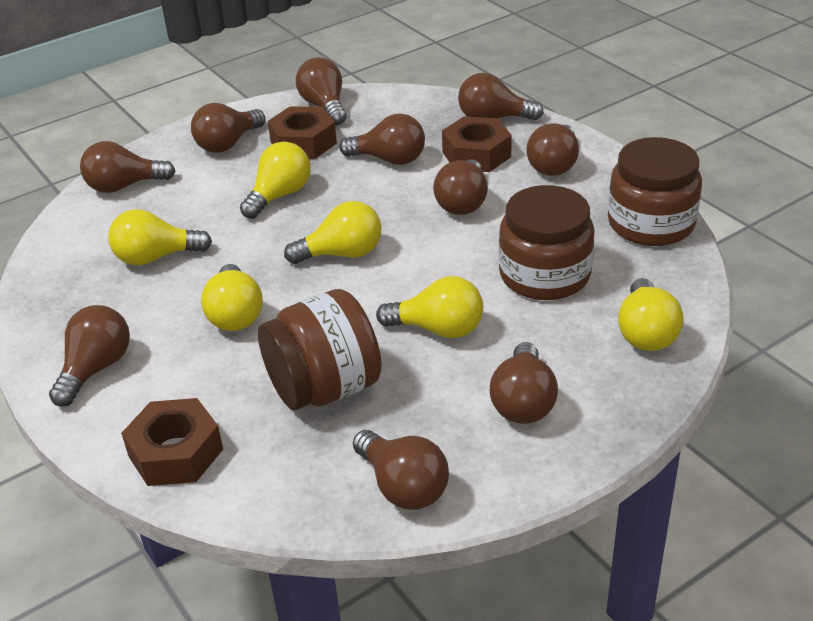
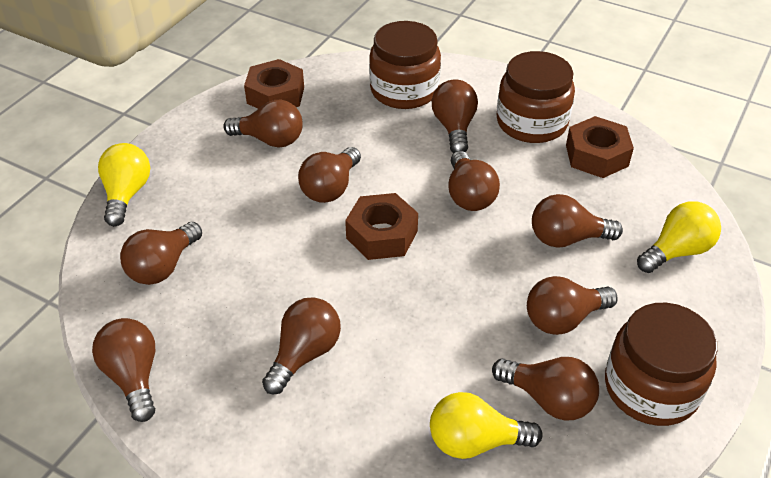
yellow light bulb: [108,209,212,266] [201,264,263,331] [240,142,310,219] [284,201,381,264] [376,276,483,338] [618,278,684,351] = 6 -> [98,143,150,227] [430,392,543,459] [637,202,721,273] = 3

